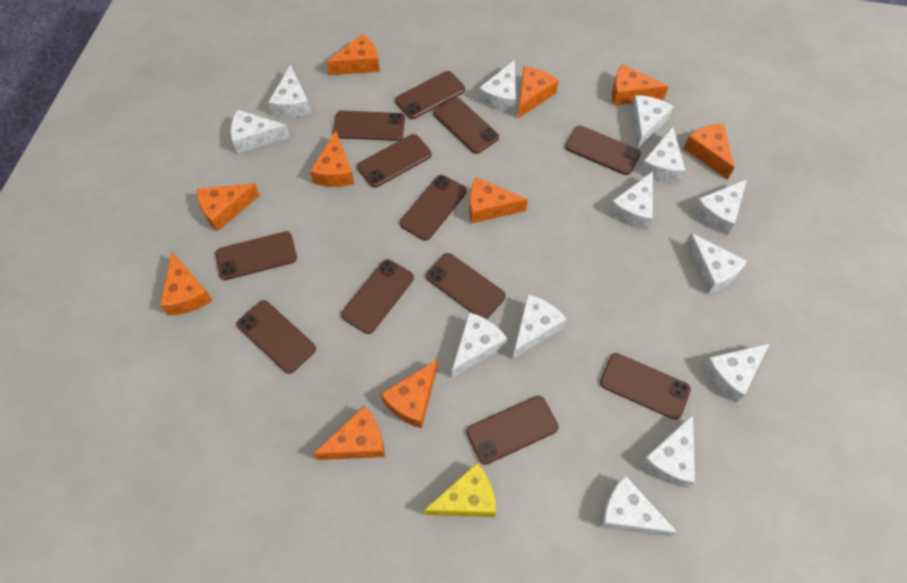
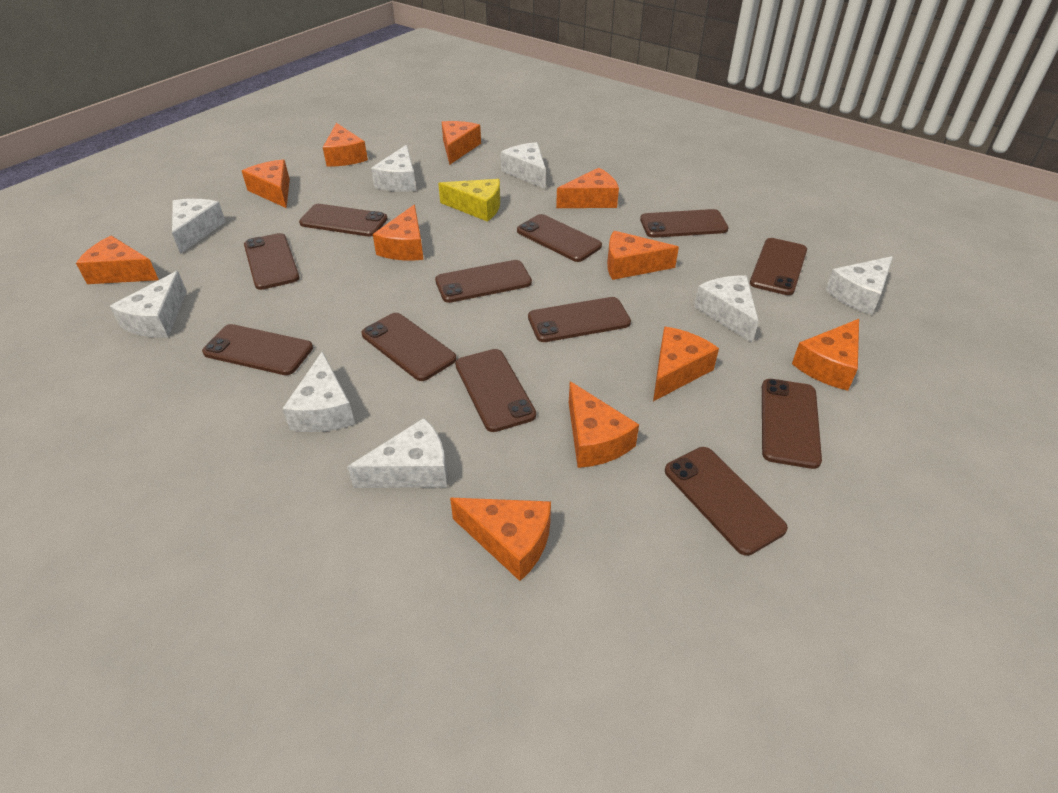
orange cheese: [160,252,213,315] [197,183,260,231] [310,131,354,187] [313,406,385,460] [326,34,380,75] [381,360,438,428] [469,177,528,223] [518,66,559,118] [612,64,669,105] [683,124,735,180] = 10 -> [76,236,159,284] [242,159,290,208] [323,123,368,167] [373,205,424,261] [442,121,481,165] [450,498,551,581] [556,168,619,208] [569,381,639,468] [607,231,679,280] [653,327,719,401] [792,319,859,391] = 11
white cheese: [231,110,290,154] [268,65,311,118] [452,312,507,378] [478,60,516,113] [513,294,567,359] [600,475,678,537] [608,172,653,230] [631,95,674,149] [639,127,686,183] [640,415,695,488] [685,233,747,294] [692,179,747,235] [702,343,770,403] = 13 -> [110,271,187,338] [172,199,226,254] [282,352,355,432] [347,418,447,488] [371,145,416,192] [501,142,546,189] [694,276,759,343] [825,256,893,315] = 8

